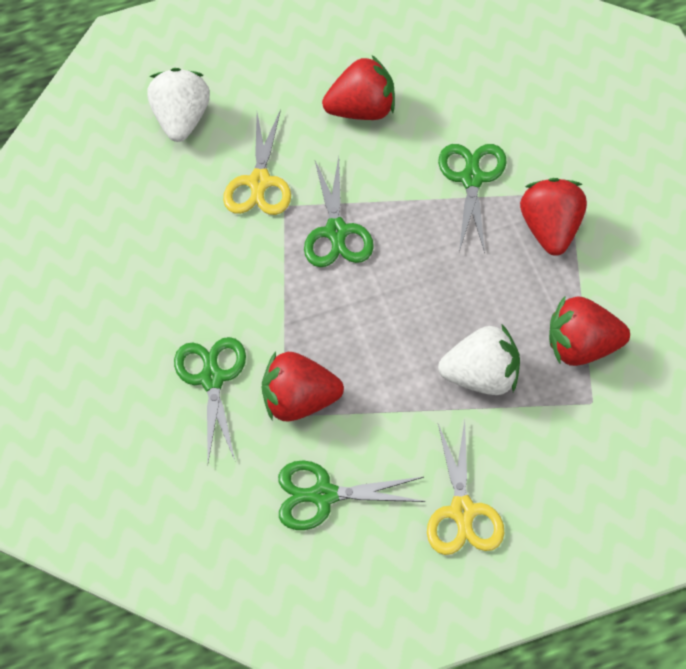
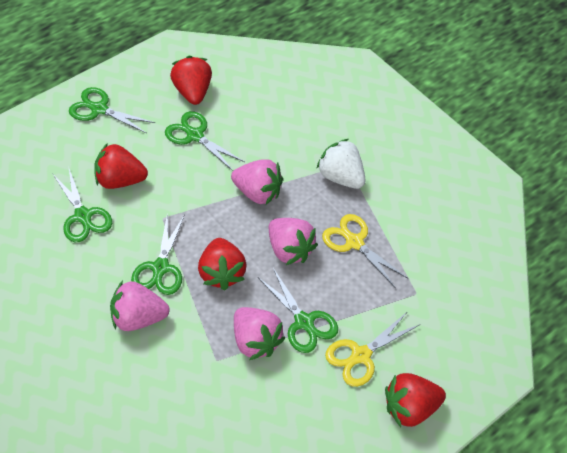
green scissors: [174,337,246,462] [278,461,426,530] [304,157,374,267] [438,144,507,253] = 4 -> [52,166,112,242] [69,87,155,133] [131,212,185,295] [165,111,245,171] [258,268,338,353] = 5
pink strawberry: none = 0 -> [110,281,170,331] [231,159,283,205] [234,307,285,360] [269,218,318,265] = 4
white strawberry: [147,68,210,142] [438,325,520,395] = 2 -> [316,139,365,189] = 1

